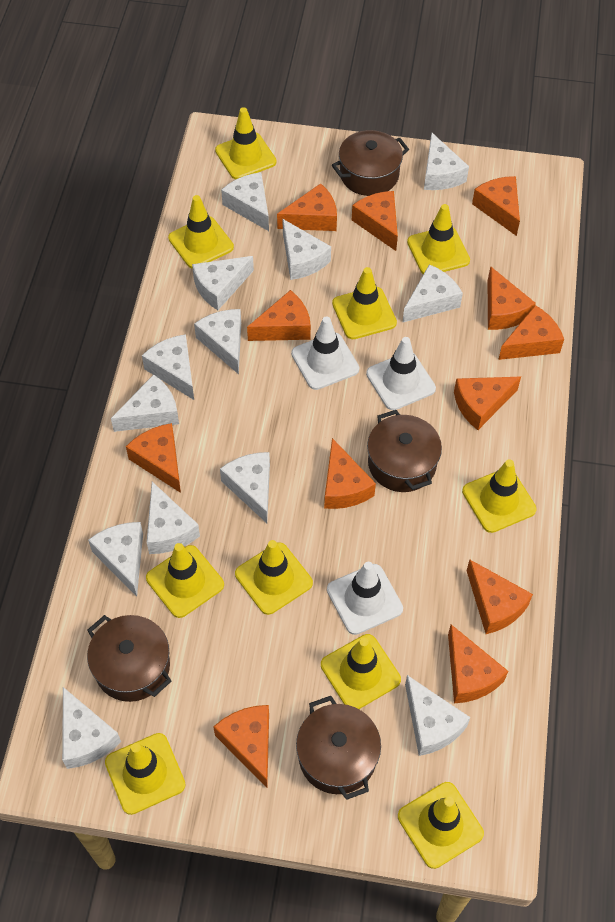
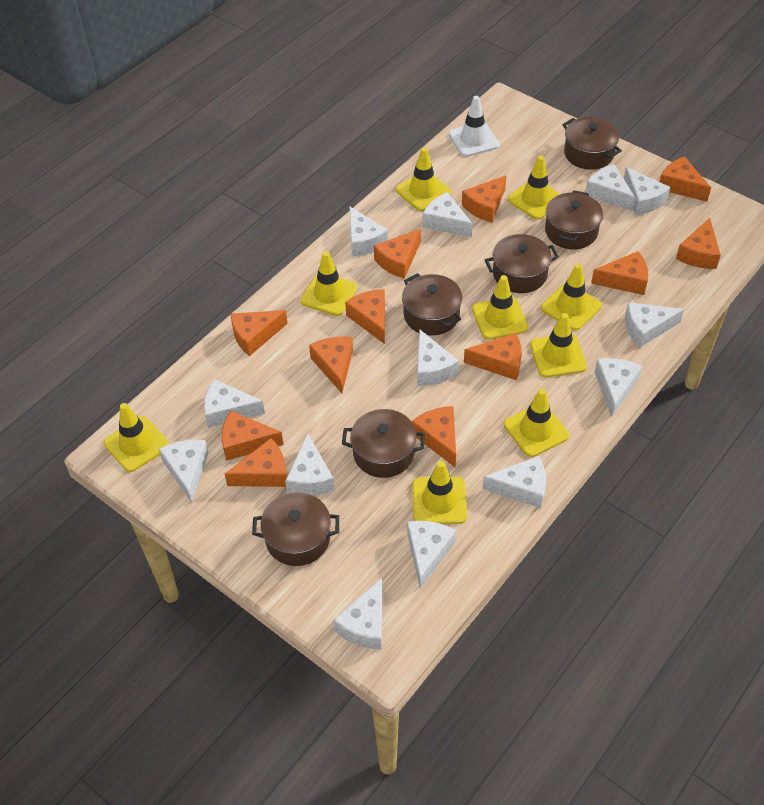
brown pot: [87,615,171,702] [296,696,381,800] [332,130,409,196] [367,410,442,492] = 4 -> [252,492,339,566] [342,409,425,478] [402,273,462,336] [485,234,559,293] [545,190,603,249] [563,117,622,170] = 6
white traffic cone: [291,316,359,390] [327,562,403,635] [366,337,436,410] = 3 -> [449,96,499,157] = 1
yellow traffic cone: [105,733,186,815] [146,543,224,618] [168,195,234,269] [215,107,277,179] [235,540,313,615] [321,634,401,709] [332,267,397,339] [398,782,484,869] [407,204,470,274] [462,459,537,533] = 10 -> [104,403,169,472] [301,251,358,316] [396,147,451,211] [412,461,467,524] [472,275,528,340] [504,389,569,457] [508,155,560,220] [530,313,587,377] [541,264,602,330] = 9

